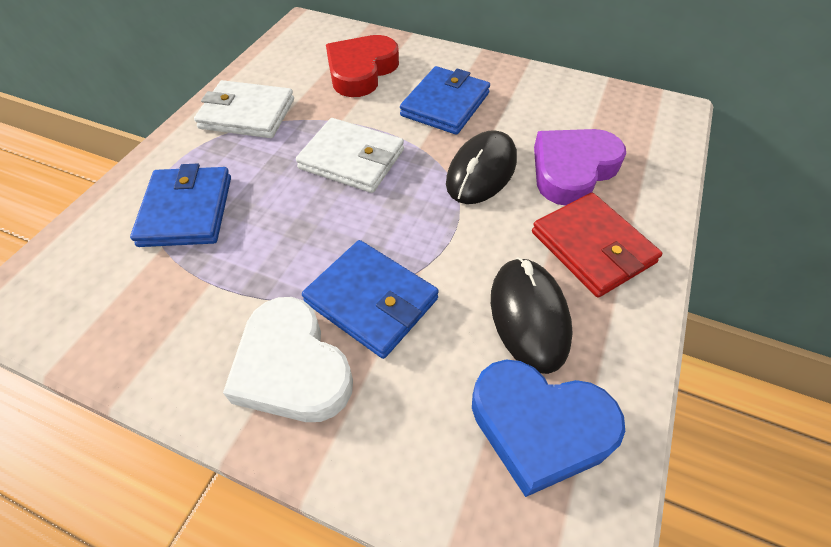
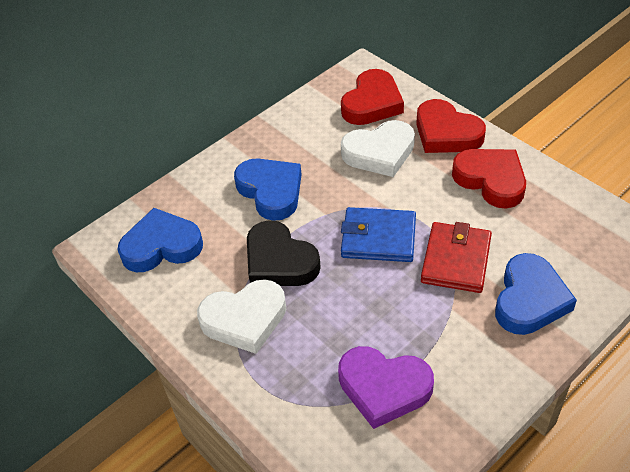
black heart: none = 0 -> [247,220,321,286] = 1
black mouse: [446,130,517,204] [491,257,573,374] = 2 -> none = 0
blue heart: [472,360,625,497] = 1 -> [117,208,203,272] [234,159,302,221] [495,253,577,335] = 3
blue wallet: [130,164,231,247] [302,240,439,359] [400,66,490,135] = 3 -> [341,207,416,262] = 1
red heart: [326,35,399,97] = 1 -> [341,69,404,125] [416,99,486,153] [452,149,526,208] = 3
white heart: [223,297,353,422] = 1 -> [197,279,286,354] [341,120,415,177] = 2
white wallet: [194,80,294,138] [296,118,404,193] = 2 -> none = 0

